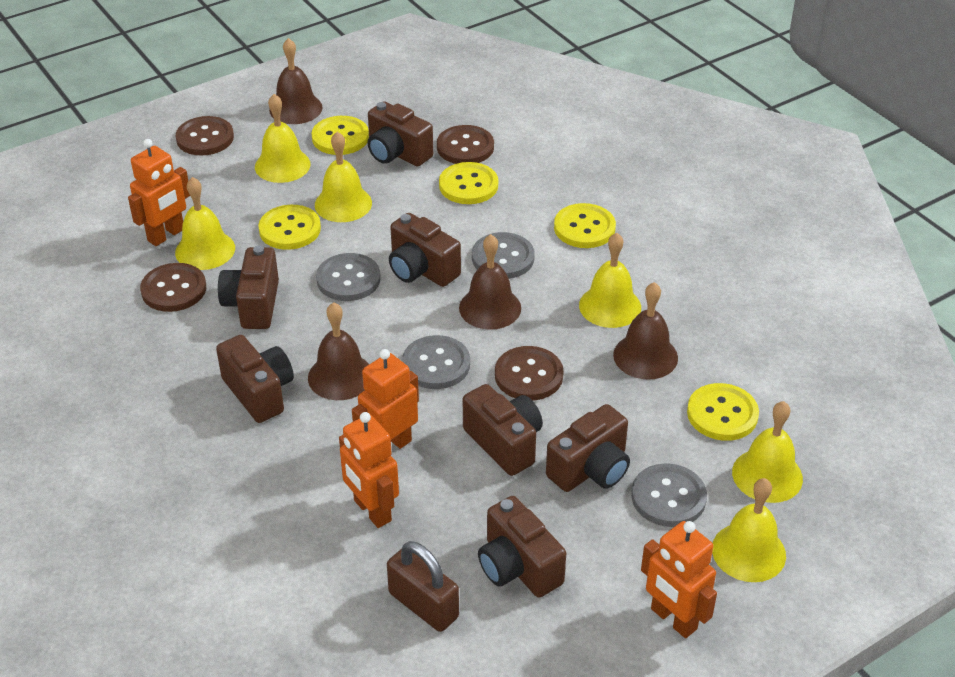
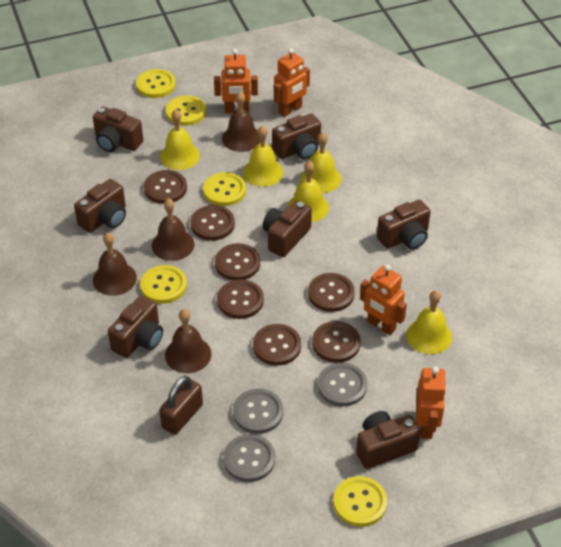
brown button: [140,263,206,312] [176,116,234,156] [437,125,494,164] [495,346,564,401] = 4 -> [144,170,187,204] [190,205,235,241] [215,243,260,280] [217,280,264,319] [253,324,301,366] [308,273,355,312] [312,321,361,363] = 7
grey button: [316,253,381,301] [402,335,470,389] [472,232,535,279] [632,463,707,527] = 4 -> [223,434,275,482] [233,389,283,434] [318,363,367,406] = 3
yellow bell: [175,177,235,270] [255,94,311,183] [315,132,372,222] [579,233,641,328] [712,478,786,582] [732,401,803,503] = 6 -> [160,109,200,170] [243,126,283,187] [288,161,329,222] [301,132,341,193] [406,290,452,354] = 5

